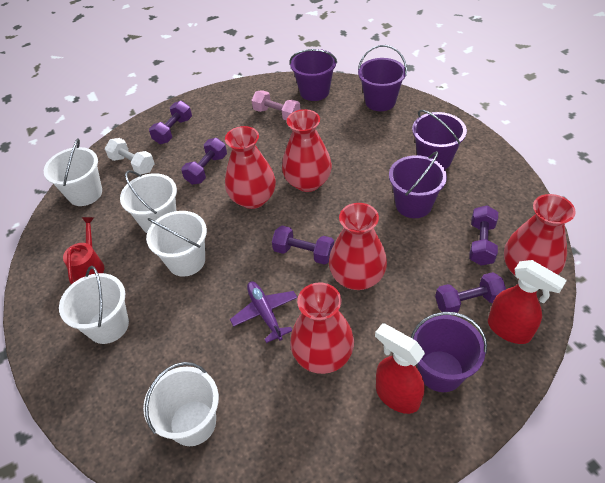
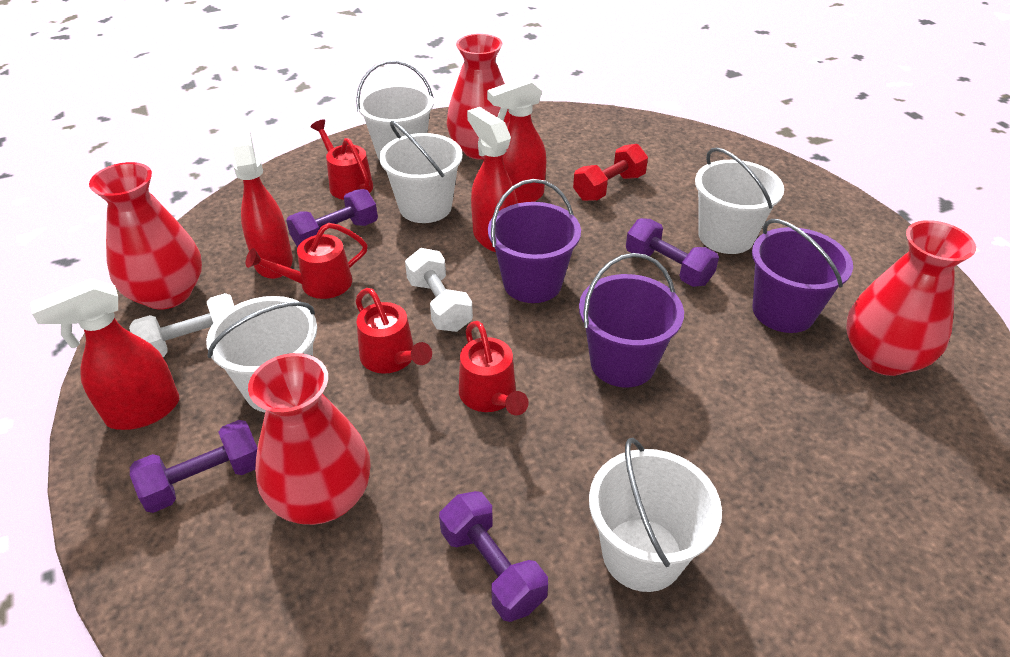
pink dumbbell: [252,90,301,121] = 1 -> none = 0
purple bucket: [289,49,337,101] [358,45,407,111] [389,151,447,218] [411,312,487,392] [412,110,467,169] = 5 -> [488,179,581,303] [579,253,684,387] [752,219,853,333] = 3
purple dumbbell: [149,101,192,144] [181,138,227,185] [272,226,334,265] [435,272,506,313] [469,205,498,265] = 5 -> [130,420,257,513] [286,189,378,248] [439,491,548,622] [626,218,719,287] = 4
purple plane: [230,281,297,343] = 1 -> none = 0
red dumbbell: none = 0 -> [573,144,648,201] = 1
red spray bottle: [375,323,425,414] [488,260,567,344] = 2 -> [30,278,179,430] [231,126,293,279] [467,107,518,252] [487,77,546,203] = 4
red vase: [225,126,276,209] [282,109,332,192] [290,282,354,374] [329,203,387,290] [504,194,576,276] = 5 -> [89,162,202,309] [248,353,371,525] [447,34,510,160] [846,220,976,376] = 4
red watering can: [63,217,104,285] = 1 -> [246,223,368,299] [310,119,373,200] [356,288,432,374] [459,321,529,415] = 4
white dumbbell: [105,138,155,175] = 1 -> [129,293,234,357] [405,248,473,332] = 2

